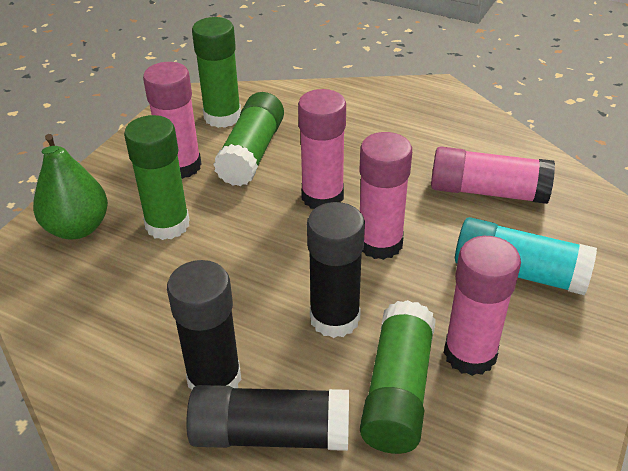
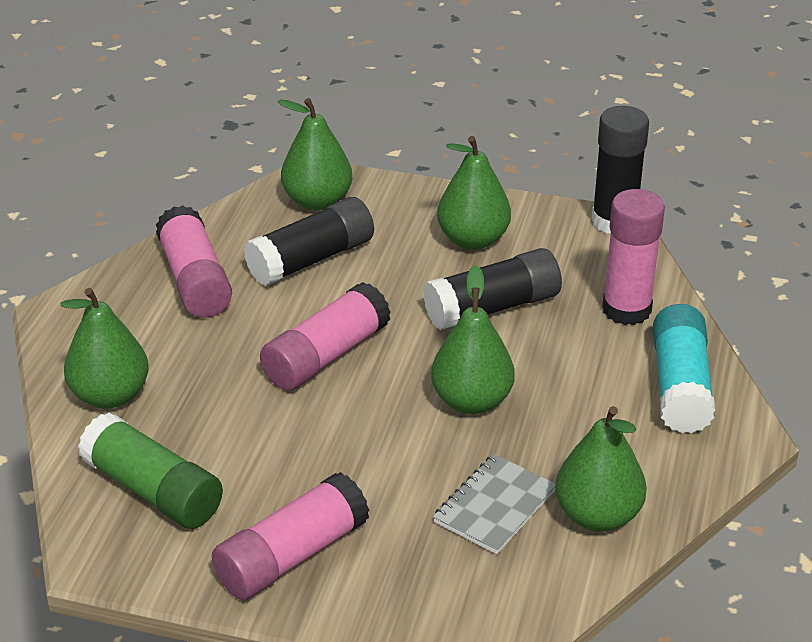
green glue stick: [124,115,190,240] [192,17,241,128] [213,92,284,186] [360,300,436,454] = 4 -> [78,412,223,529] = 1
green pear: [33,134,108,240] = 1 -> [60,288,149,409] [277,98,353,211] [431,265,515,414] [437,136,511,250] [555,406,647,532] = 5
grey notebook: none = 0 -> [433,454,556,554] = 1
pink glue stick: [143,62,201,179] [298,89,346,209] [360,132,412,260] [431,146,555,204] [444,236,521,376] = 5 -> [156,205,232,317] [212,472,369,600] [260,282,391,391] [602,189,665,325] = 4

